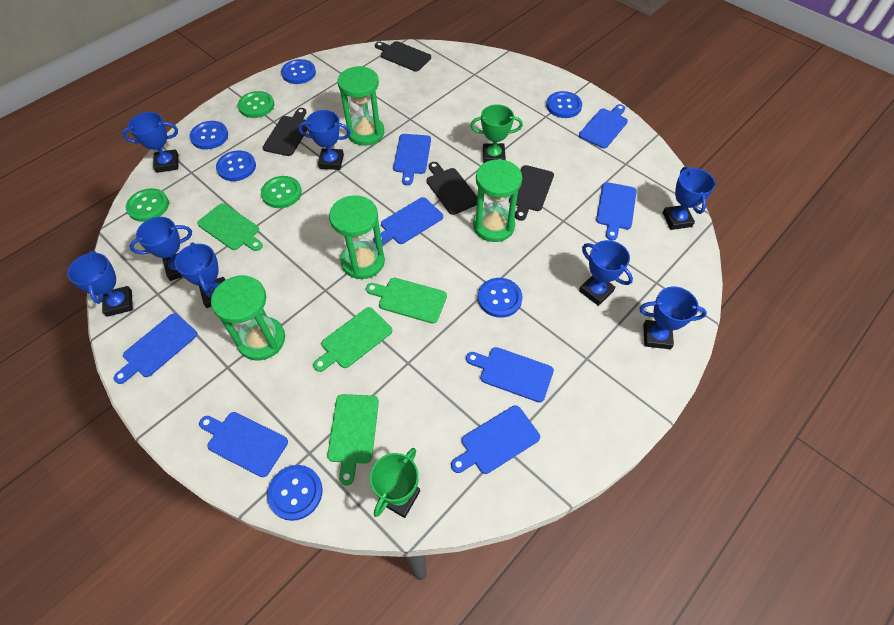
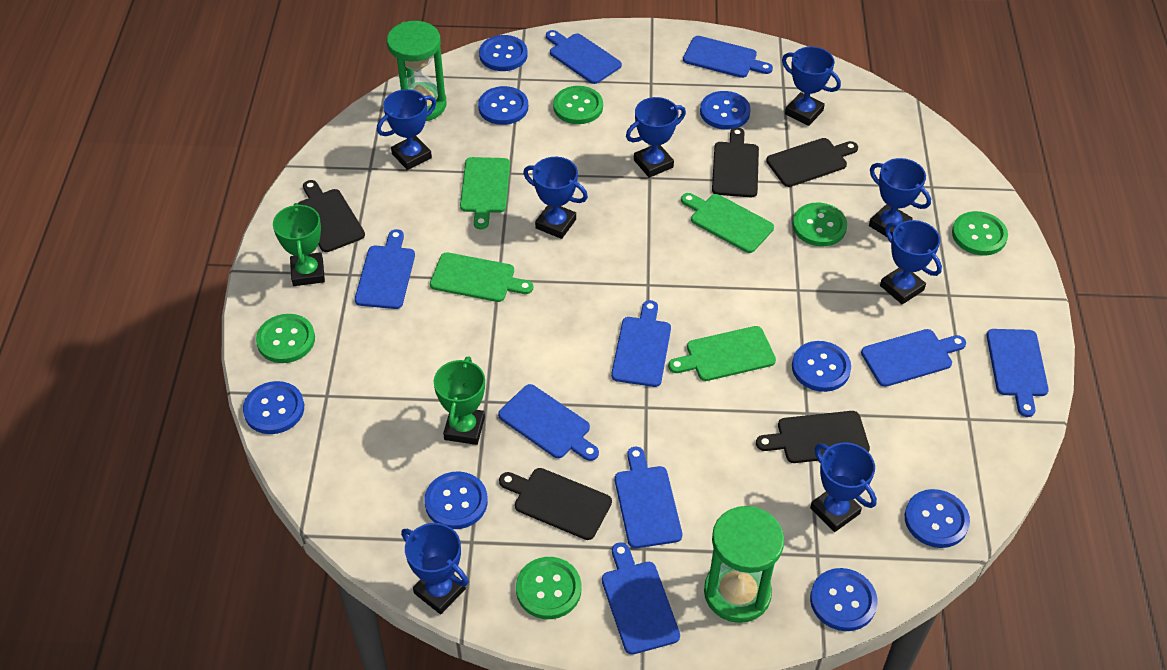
black cutting board: [263,108,308,156] [375,41,431,71] [427,162,477,215] [509,165,554,221] = 4 -> [298,180,365,252] [499,468,612,540] [712,127,759,197] [756,411,870,463] [766,138,858,187] = 5
blue button: [190,121,228,150] [216,151,256,181] [267,465,322,521] [281,59,316,84] [478,278,523,318] [546,91,582,118] = 6 -> [243,381,304,434] [424,471,488,529] [478,86,528,125] [479,35,528,71] [700,91,751,130] [792,341,851,392] [810,568,877,631] [905,489,970,548] = 8
blue cutting board: [114,313,197,384] [199,412,288,477] [373,197,443,245] [393,134,431,185] [451,405,540,474] [466,347,554,403] [579,104,628,149] [596,182,637,240] = 8 -> [355,229,415,309] [498,384,599,461] [546,30,622,84] [602,542,680,655] [611,300,671,387] [615,447,682,548] [683,36,773,78] [861,329,966,387] [987,329,1049,417] = 9
green button: [126,188,169,222] [238,91,274,118] [261,176,302,208] = 3 -> [256,314,315,363] [516,557,582,619] [553,86,603,124] [793,203,847,246] [952,211,1008,256] = 5
green hourglass: [211,275,285,360] [329,195,385,279] [338,66,384,146] [473,159,522,242] = 4 -> [387,21,447,121] [704,506,784,623] = 2

